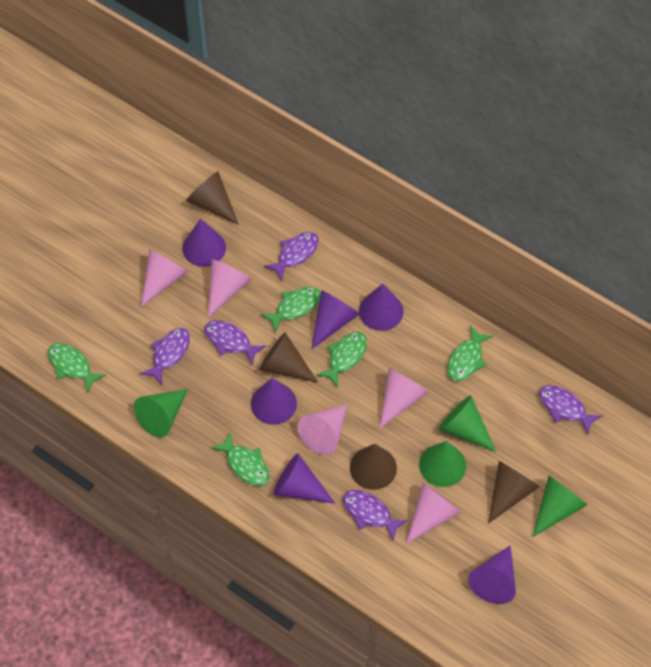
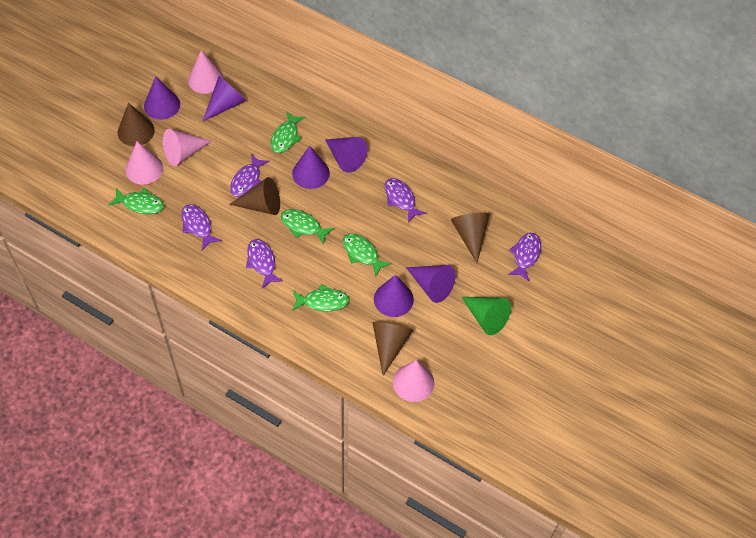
green cone: [134,389,188,437] [419,441,466,487] [439,395,496,452] [532,476,588,537] = 4 -> [461,297,511,335] = 1
pink cone: [141,249,188,307] [208,259,252,318] [297,405,347,455] [379,368,428,429] [406,482,461,544] = 5 -> [125,141,163,184] [163,129,212,166] [188,51,224,94] [393,360,434,402] = 4

